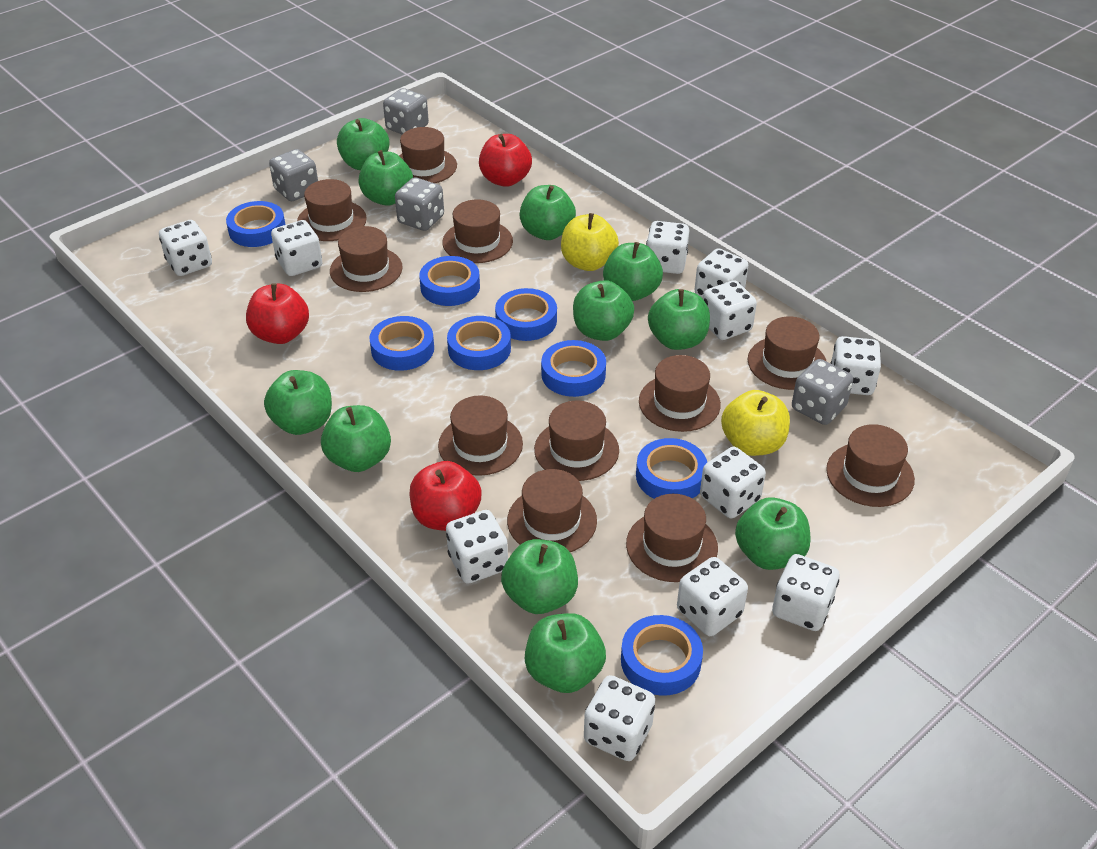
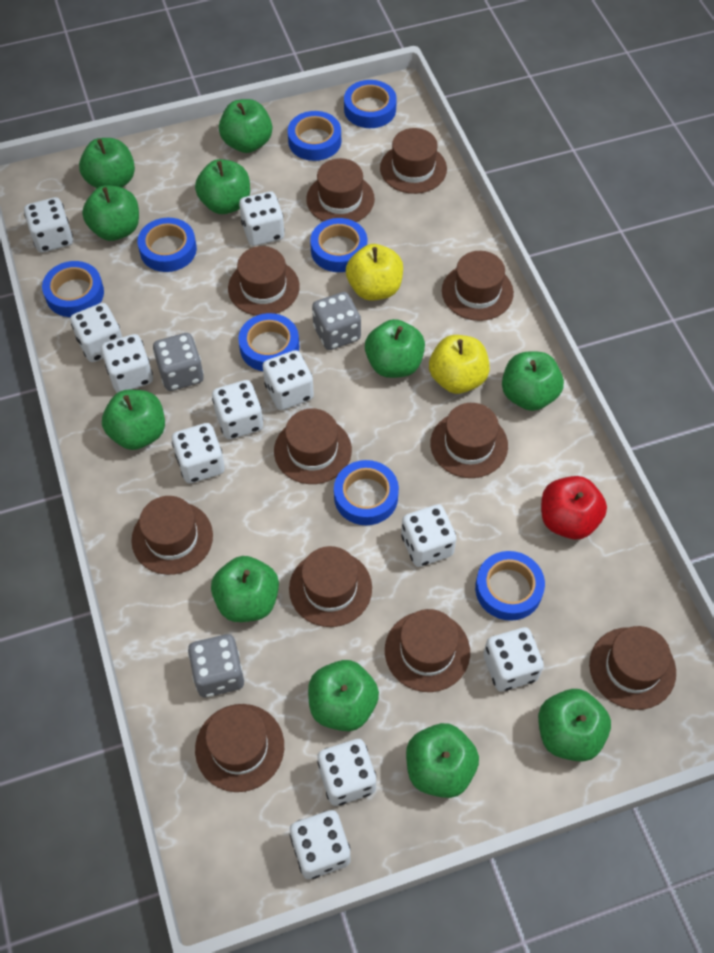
grey dice: [269,149,318,201] [383,88,429,134] [395,177,444,231] [792,359,853,425] = 4 -> [153,333,204,391] [188,634,244,697] [312,292,361,350] = 3
red apple: [246,283,309,344] [409,461,482,531] [479,134,532,187] = 3 -> [541,476,607,540] = 1

